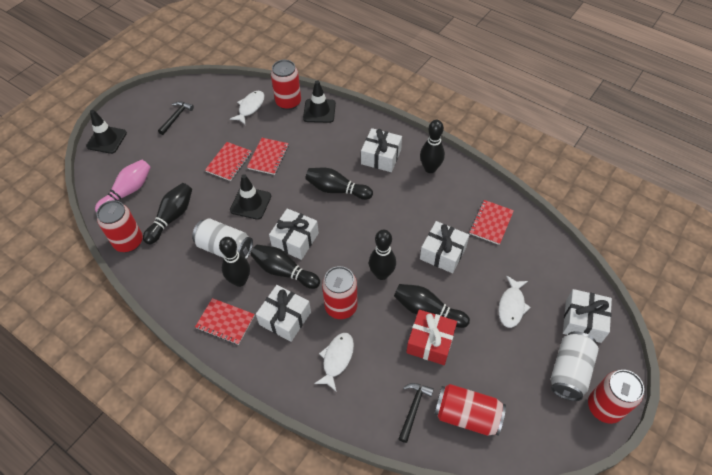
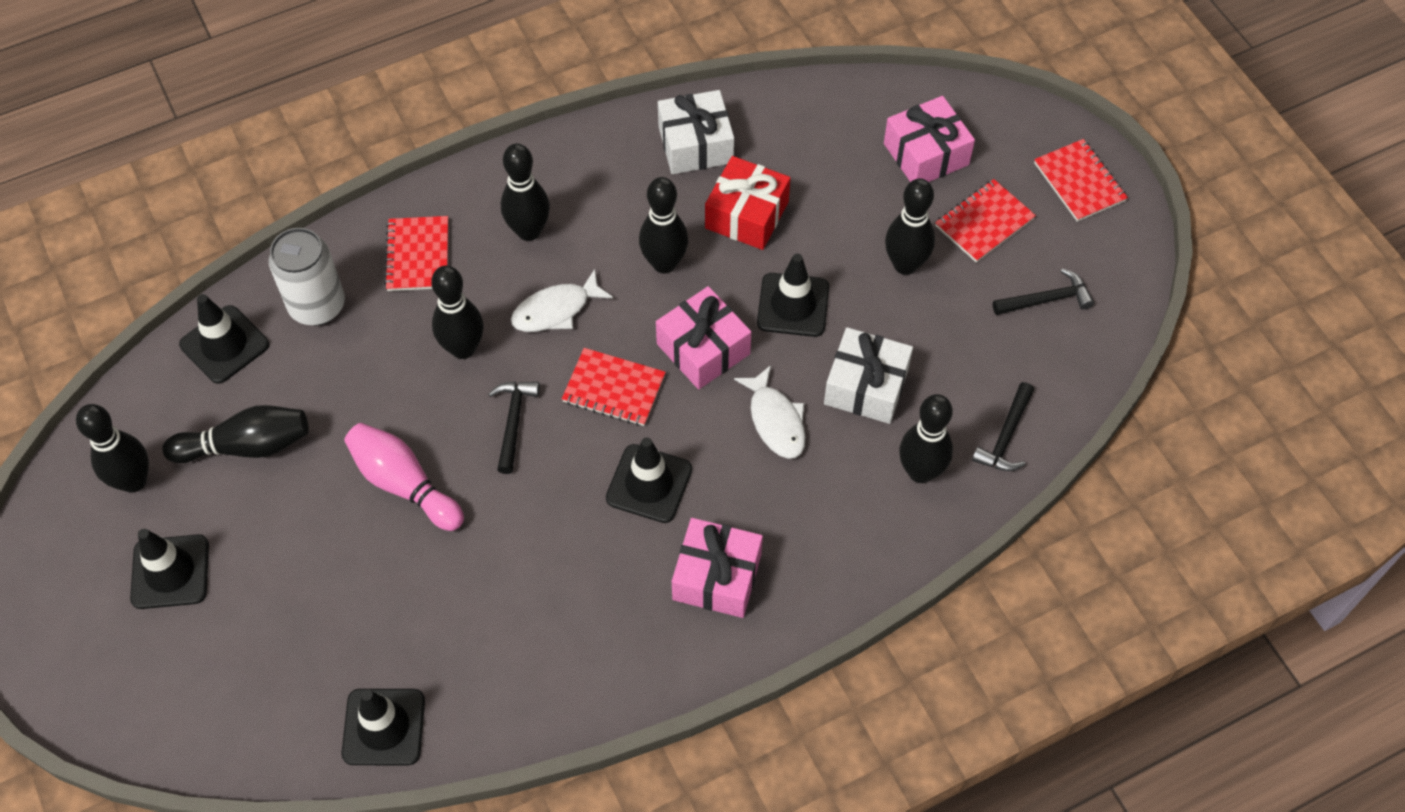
black hammer: [158,101,194,135] [398,383,434,443] = 2 -> [489,382,540,474] [972,382,1034,471] [993,269,1094,315] = 3
black traffic cone: [86,110,127,154] [230,174,271,220] [303,80,336,123] = 3 -> [130,529,209,609] [179,294,269,384] [341,689,425,765] [606,437,692,523] [757,254,829,337] = 5
pink gift: none = 0 -> [656,286,751,389] [672,518,763,618] [884,96,975,182] = 3
red can: [97,200,143,252] [271,60,301,110] [322,266,357,319] [434,384,506,436] [588,370,644,424] = 5 -> none = 0
white can: [192,218,253,259] [551,331,599,401] = 2 -> [269,228,345,326] = 1
white fish: [230,91,264,124] [314,333,354,392] [498,275,531,328] = 3 -> [511,269,613,332] [734,365,806,459] = 2
white gift: [256,285,311,342] [269,208,319,260] [361,128,402,172] [420,221,469,273] [563,289,612,343] = 5 -> [658,90,734,174] [824,327,913,424] = 2

